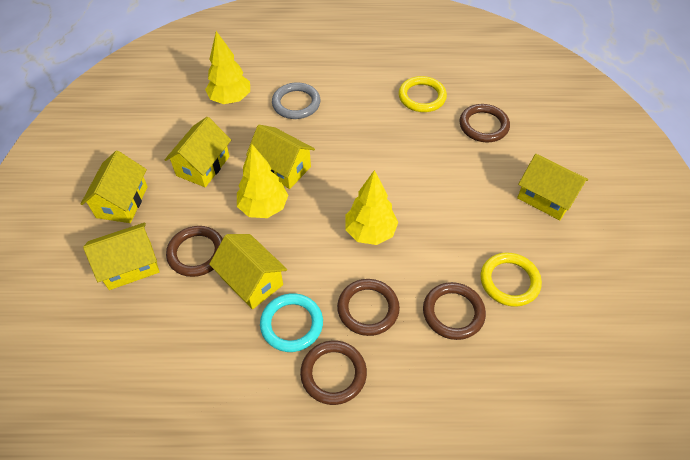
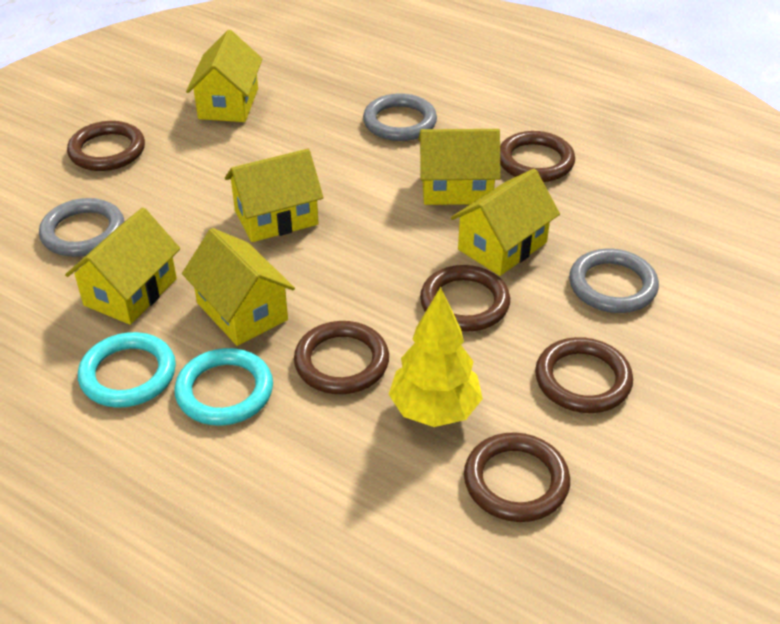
brown ring: [166,226,223,277] [300,341,367,405] [337,279,400,336] [423,282,486,340] [459,104,510,142] = 5 -> [67,121,145,171] [294,321,389,394] [420,265,510,332] [464,432,570,522] [500,131,575,182] [535,337,633,413] = 6
grey ring: [272,82,320,119] = 1 -> [39,198,124,257] [363,93,437,141] [569,249,659,313] = 3
turquoise ring: [260,293,323,352] = 1 -> [78,332,176,407] [175,348,273,426] = 2
yellow ring: [398,76,447,112] [480,253,542,307] = 2 -> none = 0
yellow tree: [205,31,250,104] [237,144,288,218] [345,170,398,245] = 3 -> [389,287,483,427] = 1

